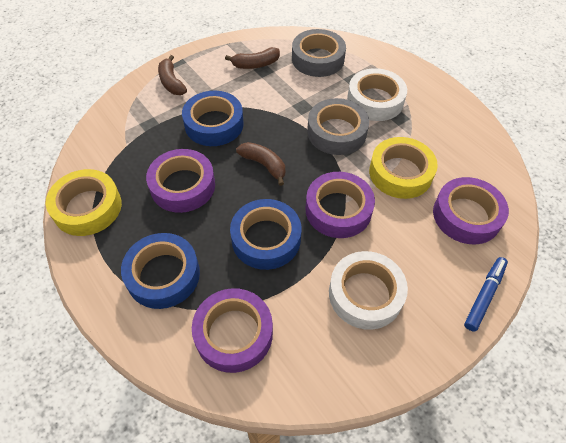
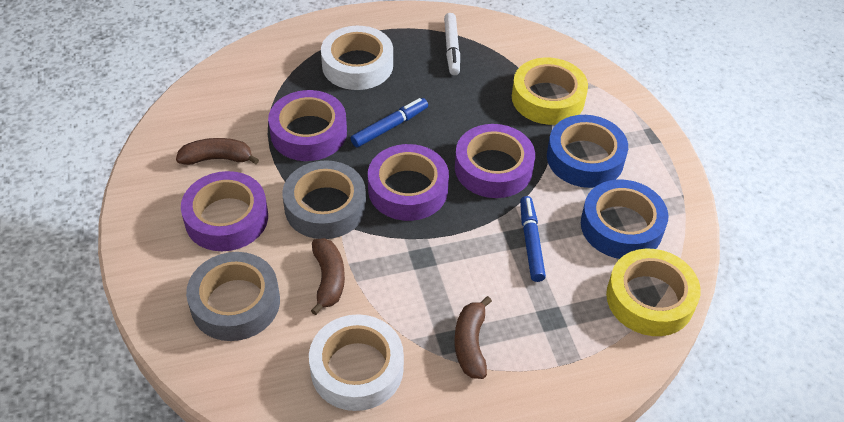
blue marker: [464,257,508,332] = 1 -> [351,98,428,147] [520,196,546,282] = 2
blue tape: [121,233,200,309] [182,90,244,146] [230,199,301,270] = 3 -> [547,115,628,188] [581,179,668,259] = 2
white marker: none = 0 -> [444,13,460,75] = 1

